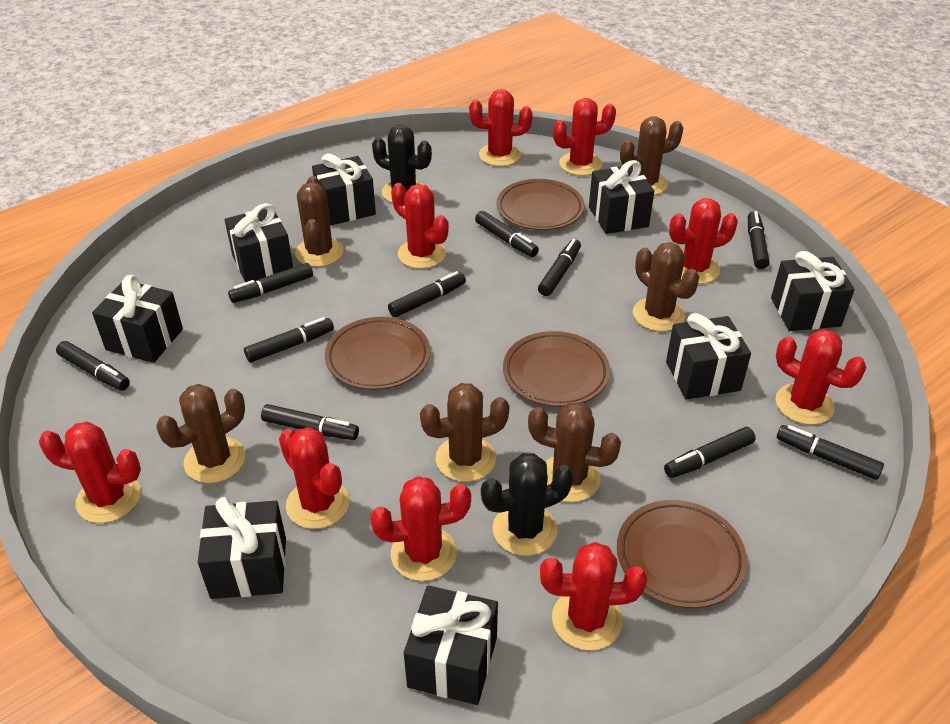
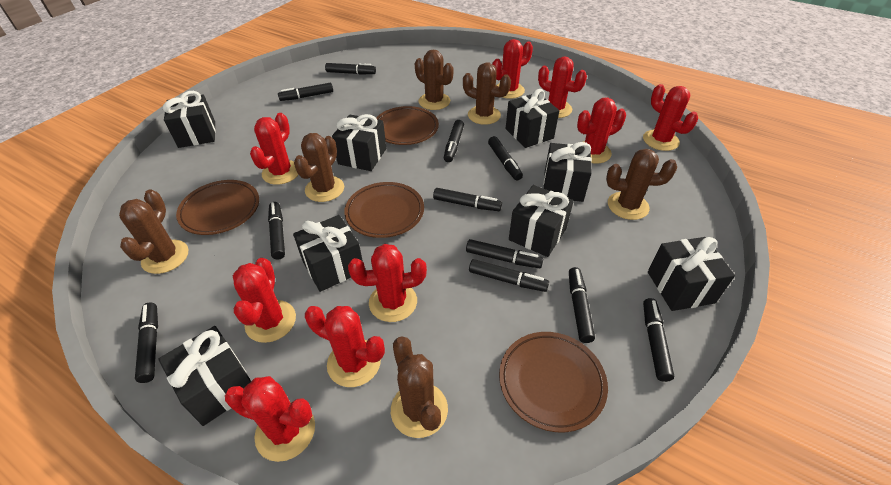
black cactus: [372,125,432,203] [481,453,573,556] = 2 -> none = 0
black marker: [56,341,130,391] [228,263,313,303] [244,317,334,362] [261,404,359,440] [388,271,466,317] [475,211,539,257] [538,239,581,296] [664,427,756,478] [748,211,769,269] [777,425,884,480] = 10 -> [135,302,158,383] [268,202,285,260] [278,83,333,101] [325,63,376,75] [433,188,502,211] [444,120,464,162] [466,239,543,268] [469,259,549,292] [488,136,523,180] [569,267,595,343] [643,298,674,382] = 11

